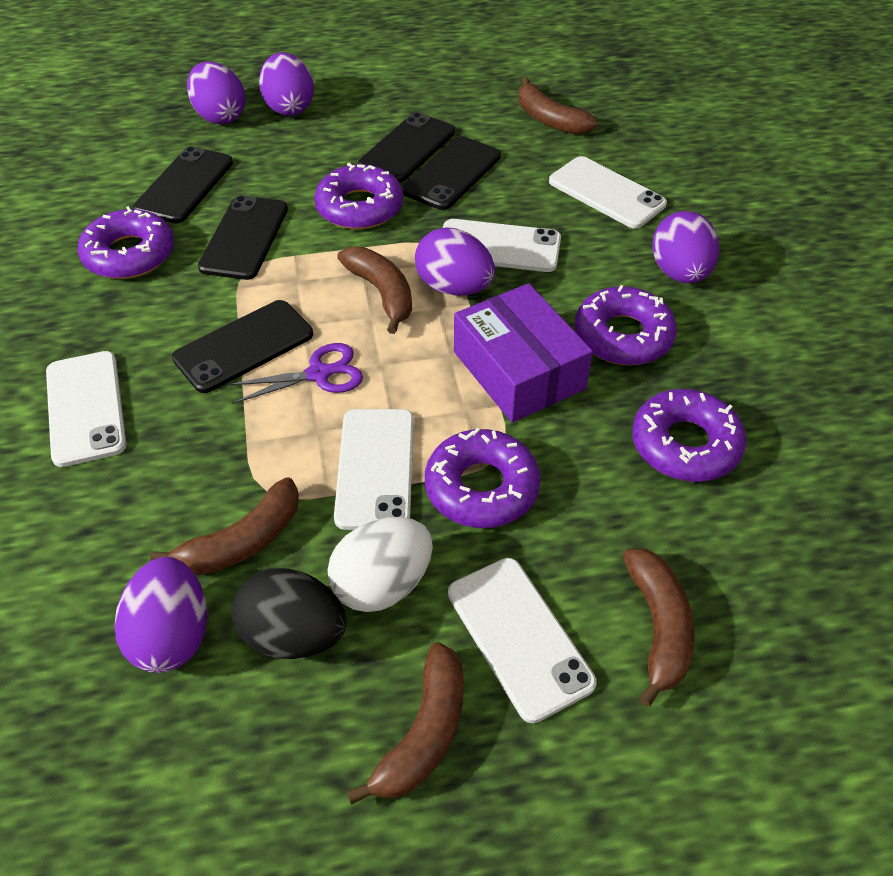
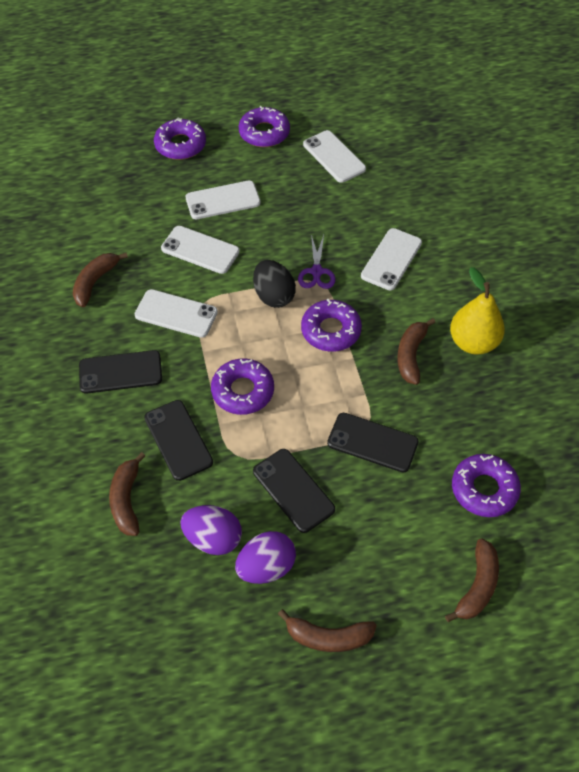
black phone: [133,146,233,223] [172,300,313,393] [198,195,288,280] [358,112,455,183] [402,136,501,210] = 5 -> [79,350,162,394] [144,400,213,481] [253,449,335,533] [327,413,418,473] = 4
purple box: [454,283,593,423] = 1 -> none = 0
purple egg: [115,557,207,673] [187,62,246,124] [259,52,314,116] [415,227,495,296] [652,211,719,284] = 5 -> [180,505,242,555] [235,531,296,584] = 2
white egg: [327,517,433,612] = 1 -> none = 0
yellow pear: none = 0 -> [450,267,505,355] = 1

